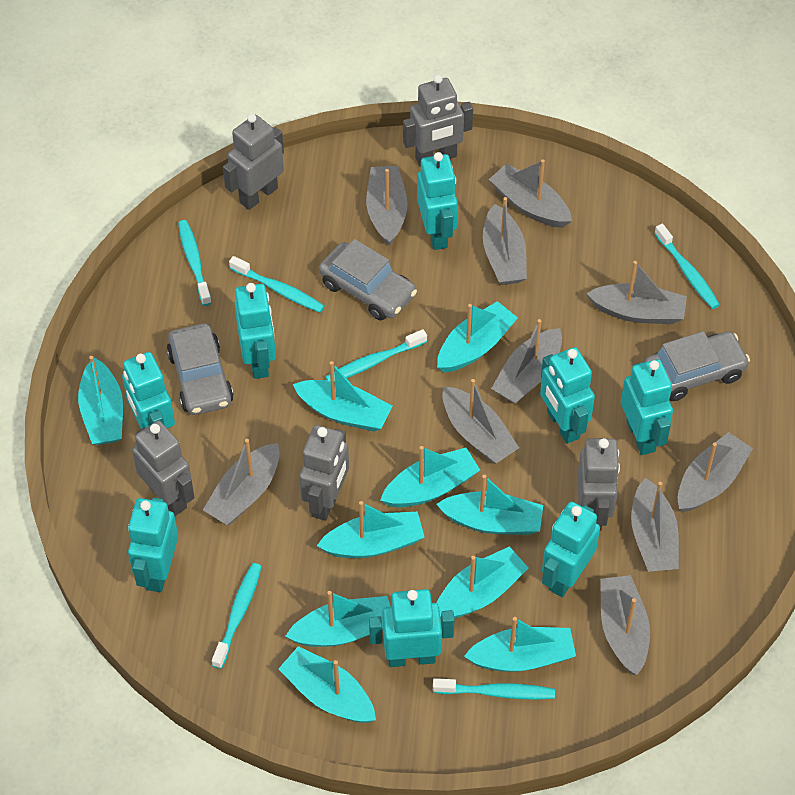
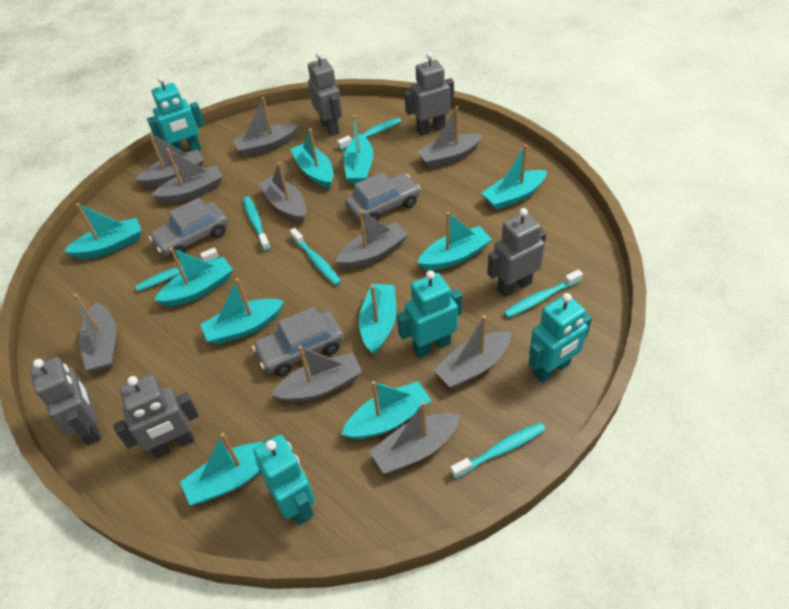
turquoise robot: [122,352,175,429] [128,498,178,592] [235,283,276,379] [369,589,455,667] [417,152,458,250] [540,347,595,444] [542,502,600,597] [621,359,673,455] = 8 -> [147,76,205,151] [254,434,315,525] [397,270,462,358] [528,293,592,382] = 4

